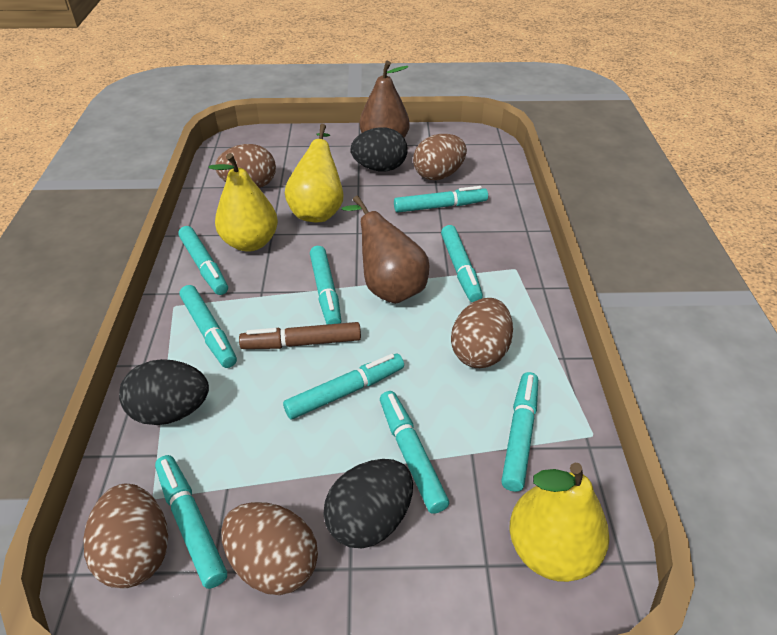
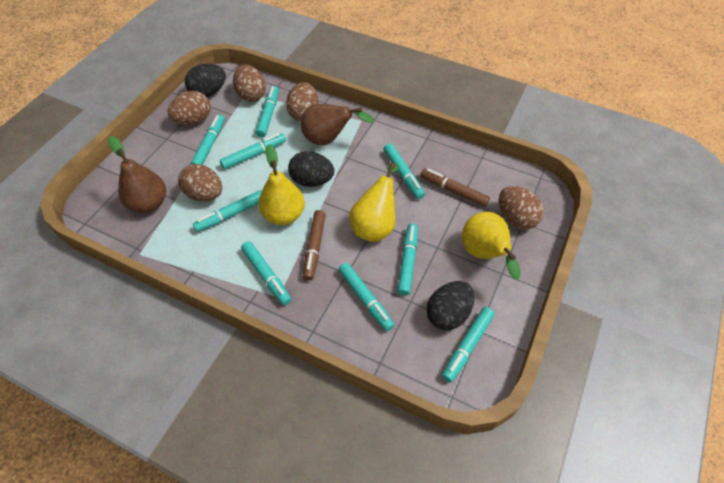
brown marker: [239,322,361,349] = 1 -> [303,210,326,281] [420,168,490,207] = 2

